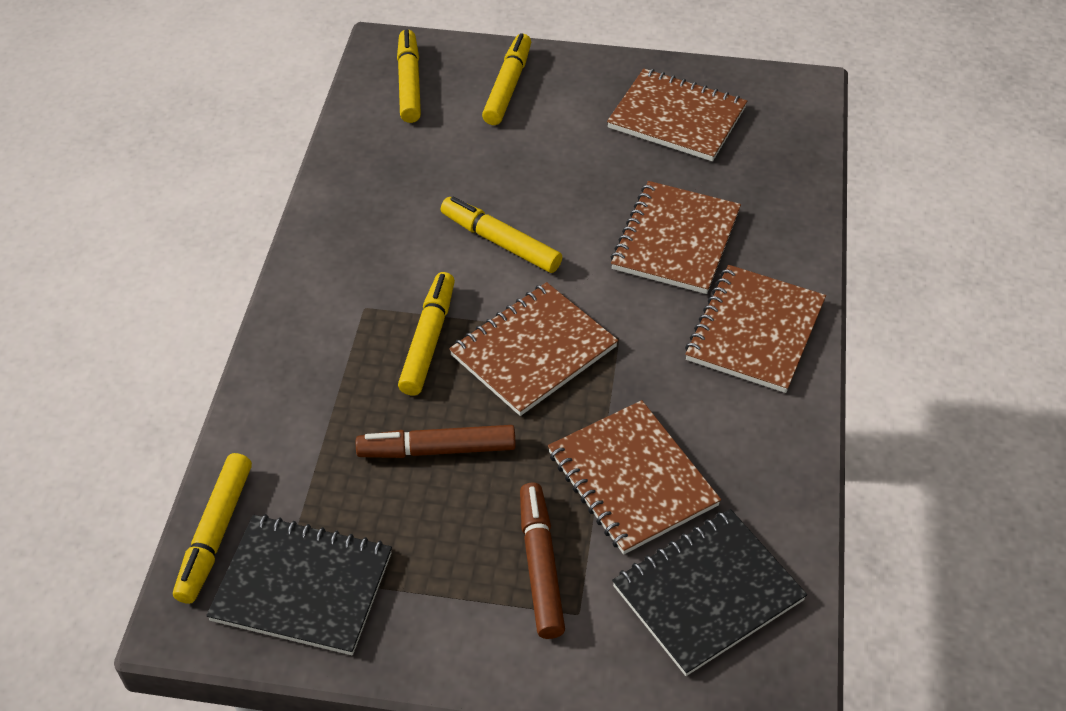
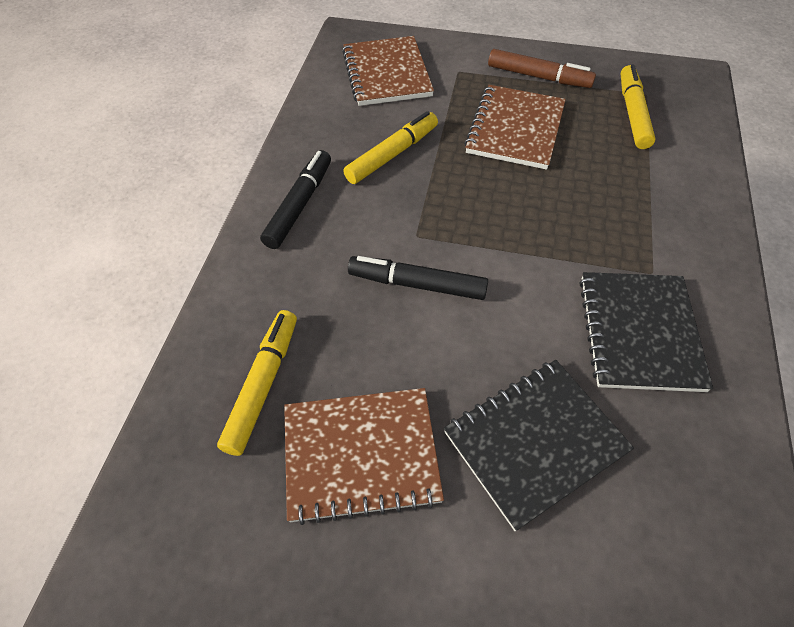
black marker: none = 0 -> [260,150,331,249] [348,256,488,300] = 2
brown marker: [356,425,516,458] [520,483,565,639] = 2 -> [488,49,596,88] = 1
brown notebook: [449,282,618,416] [548,400,721,554] [607,69,747,161] [611,181,741,294] [685,265,826,393] = 5 -> [284,388,444,525] [342,36,434,106] [464,85,566,170] = 3
yellow marker: [173,453,252,604] [397,30,421,123] [398,272,455,396] [441,197,562,273] [482,33,531,125] = 5 -> [217,310,297,456] [343,111,438,184] [621,65,656,149] = 3

